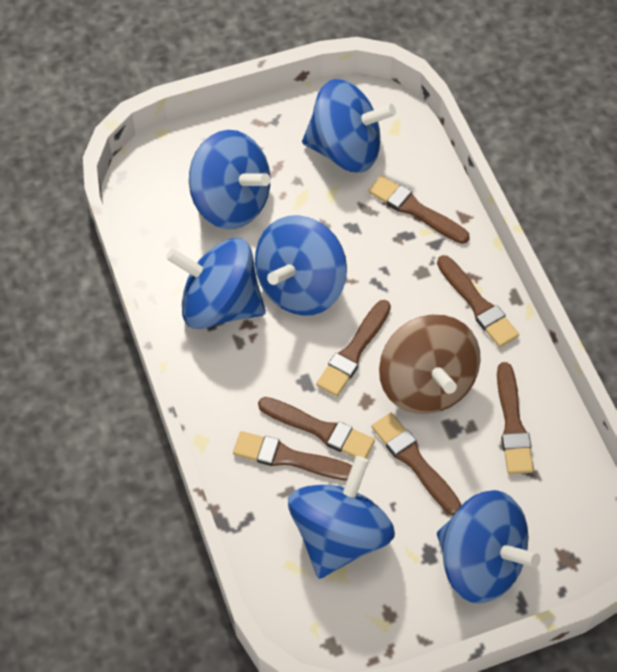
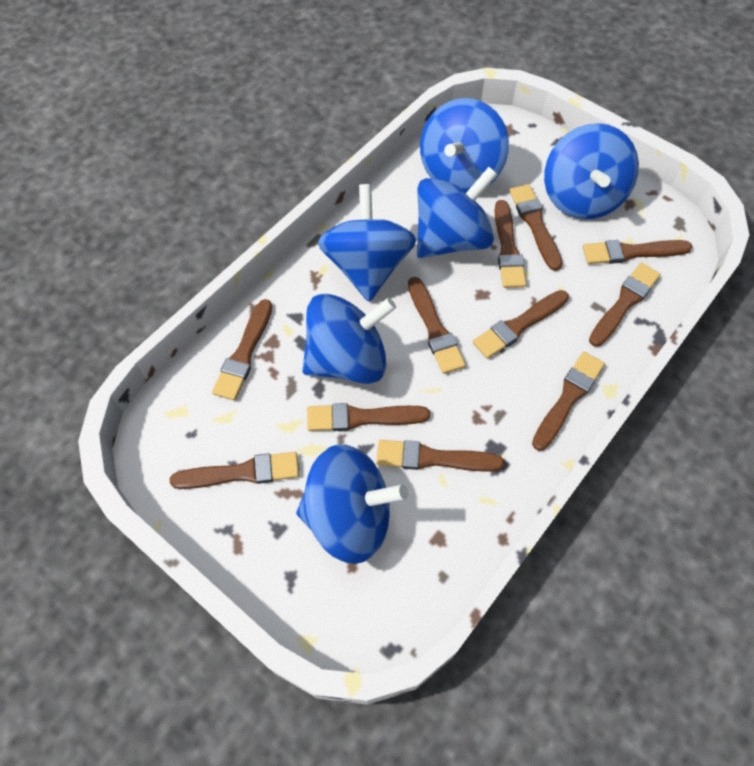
brown brush: [233,431,352,481] [258,397,375,458] [316,300,391,396] [368,175,470,244] [372,413,462,515] [437,255,519,347] [497,362,534,474] = 7 -> [170,452,299,489] [212,299,273,400] [307,403,430,431] [376,440,504,472] [408,277,466,374] [473,290,569,359] [495,200,526,288] [509,184,562,271] [532,352,605,451] [583,240,692,264] [589,263,660,347] = 11
brown spinning top: [379,315,481,414] = 1 -> none = 0

